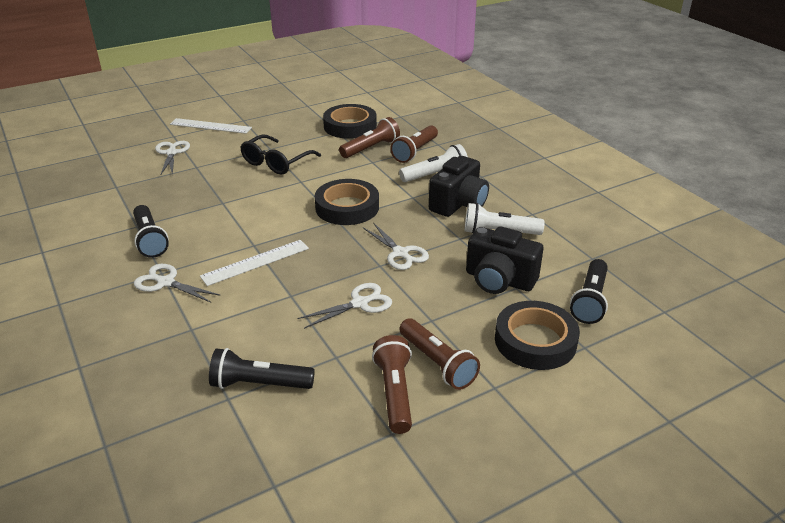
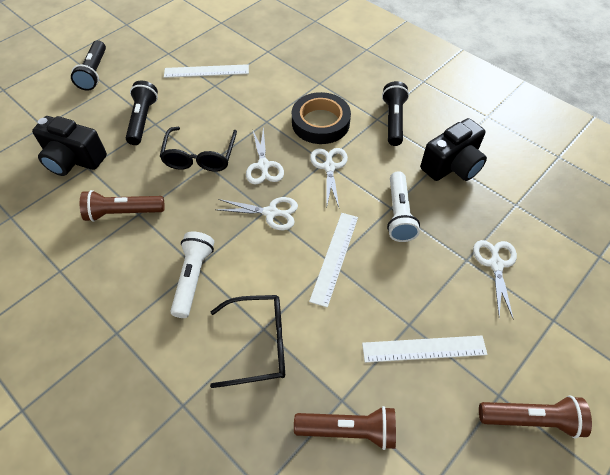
black glasses: [240,135,321,175] = 1 -> [160,127,237,172] [210,295,285,388] = 2
black tape: [315,179,379,225] [323,104,377,139] [495,301,580,370] = 3 -> [292,92,351,144] = 1
brown flashlight: [339,117,400,158] [372,335,412,434] [390,125,438,163] [399,318,480,390] = 4 -> [80,190,165,222] [294,406,396,450] [479,395,592,439] = 3
white ruler: [170,118,252,134] [200,240,309,286] = 2 -> [164,64,249,78] [309,213,358,308] [362,336,488,363] = 3

